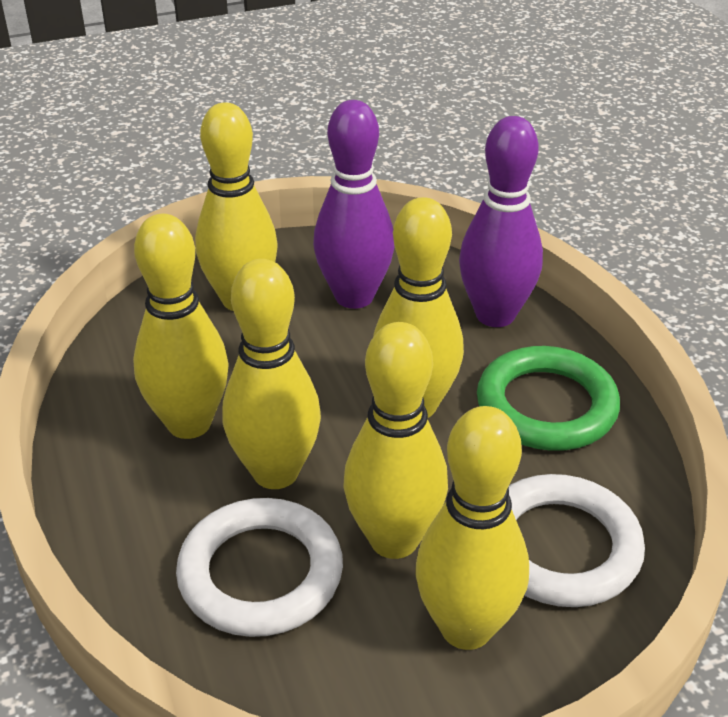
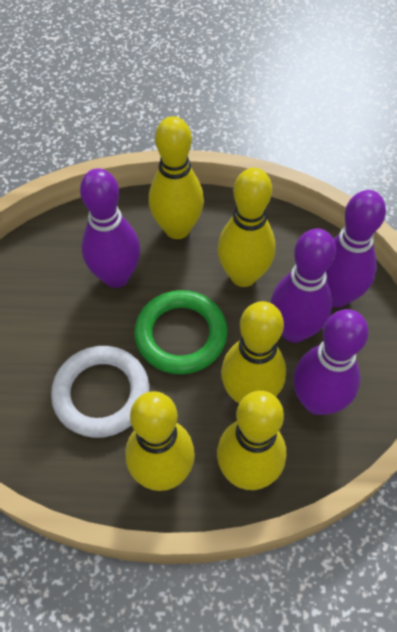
purple bowling pin: [313,100,394,309] [459,116,543,327] = 2 -> [80,168,140,288] [270,228,336,343] [293,309,369,415] [326,190,386,308] = 4
white ring: [176,498,343,637] [508,474,645,607] = 2 -> [51,346,150,438] = 1
yellow bowling pin: [133,214,229,439] [195,103,278,311] [222,259,321,489] [343,322,448,559] [373,197,464,418] [416,406,529,650] = 6 -> [125,391,195,491] [149,116,204,239] [217,168,276,287] [217,391,286,490] [221,301,286,403] = 5

